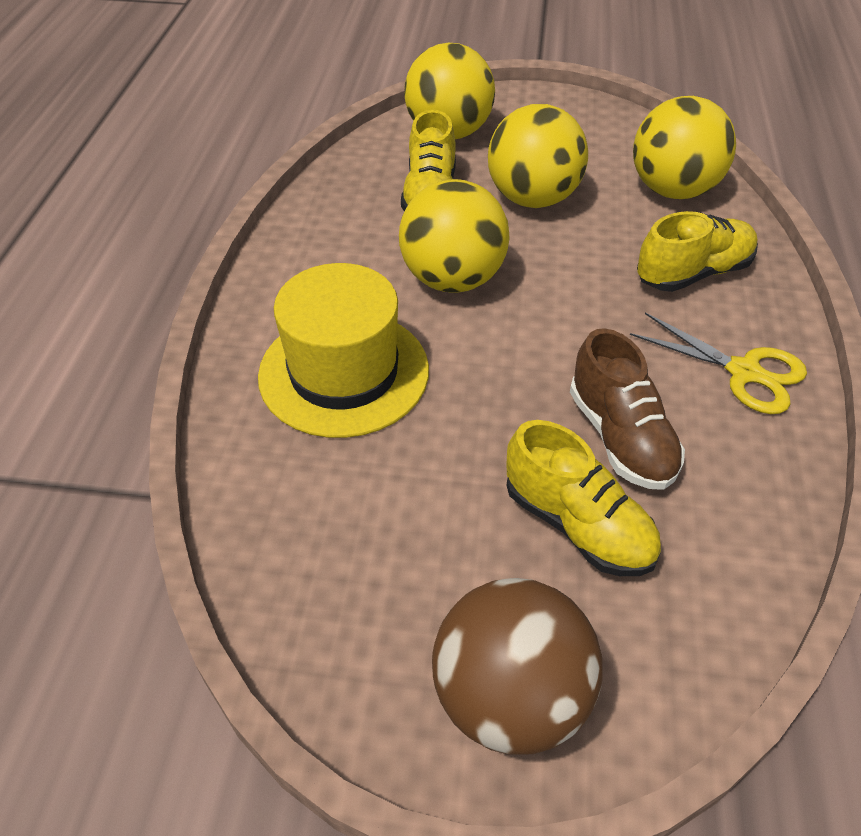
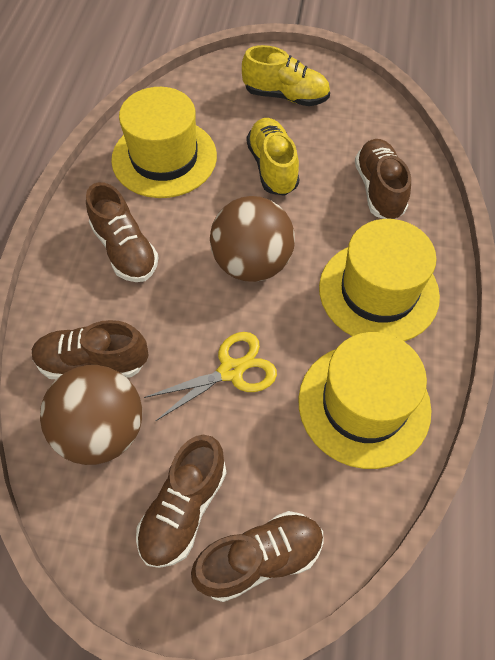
brown ball: [432,578,603,755] = 1 -> [40,365,142,465] [210,196,295,282] = 2
brown shoe: [570,328,685,490] = 1 -> [32,320,149,379] [86,182,159,282] [136,435,227,568] [191,511,324,602] [355,139,411,219] = 5
yellow ball: [399,179,510,293] [404,43,495,139] [488,104,588,208] [633,96,736,199] = 4 -> none = 0
yellow hat: [258,263,429,438] = 1 -> [111,87,217,198] [298,332,432,469] [319,219,440,341] = 3
yellow shoe: [401,110,456,211] [507,420,661,576] [637,211,758,292] = 3 -> [242,45,330,106] [247,118,299,196] = 2

